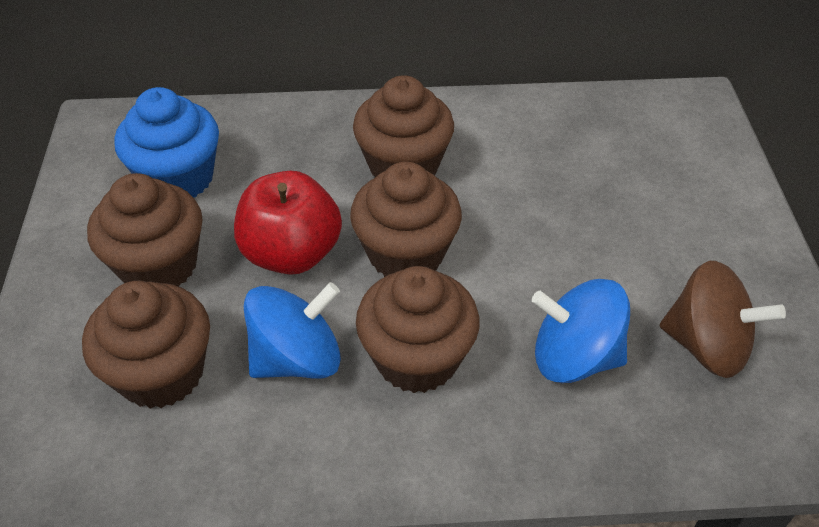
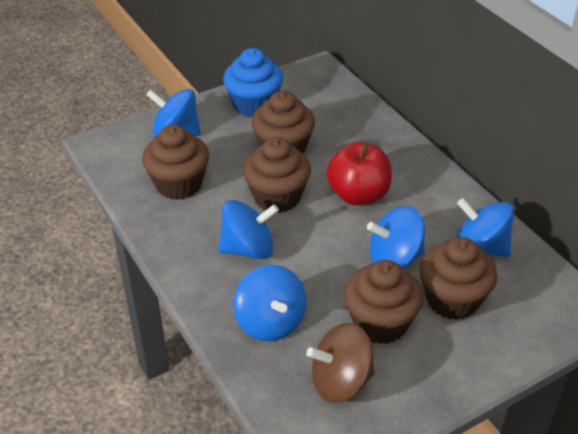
blue spinning top: [244,282,341,379] [532,279,630,383] = 2 -> [146,89,201,136] [218,200,279,259] [233,265,307,341] [367,206,425,268] [457,198,514,257] = 5

